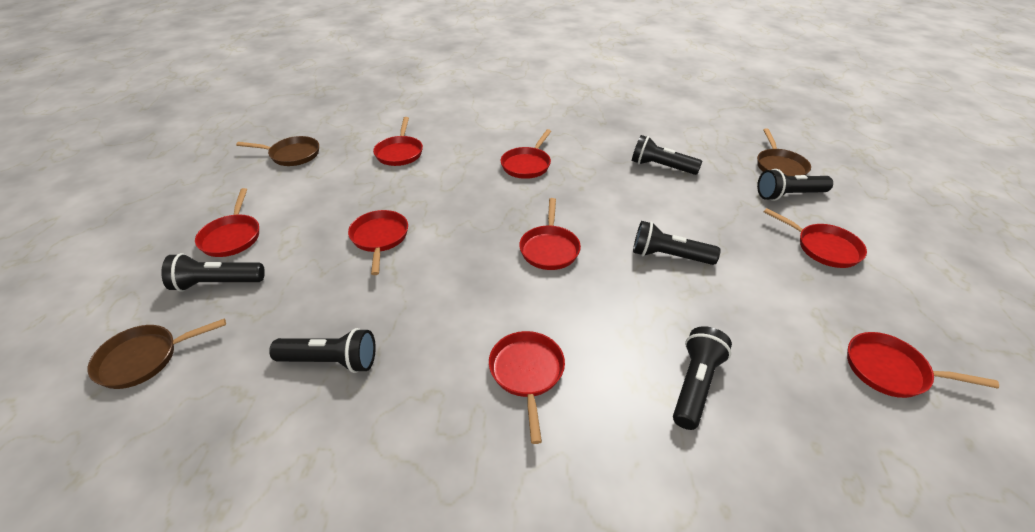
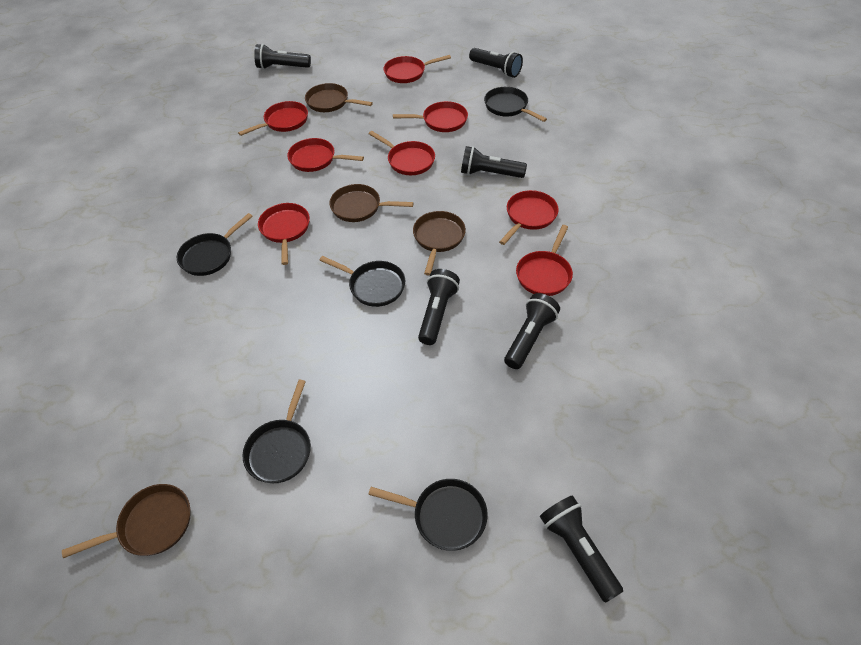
black pan: none = 0 -> [177,213,253,276] [243,380,311,483] [319,256,405,307] [368,479,488,551] [484,87,547,122] = 5
brown pan: [87,319,226,389] [236,136,319,166] [757,128,811,176] = 3 -> [62,484,191,558] [305,83,373,112] [329,184,413,222] [413,211,466,275] = 4

